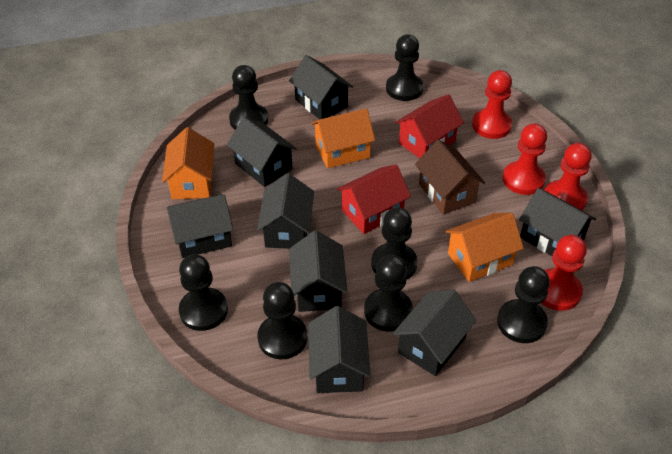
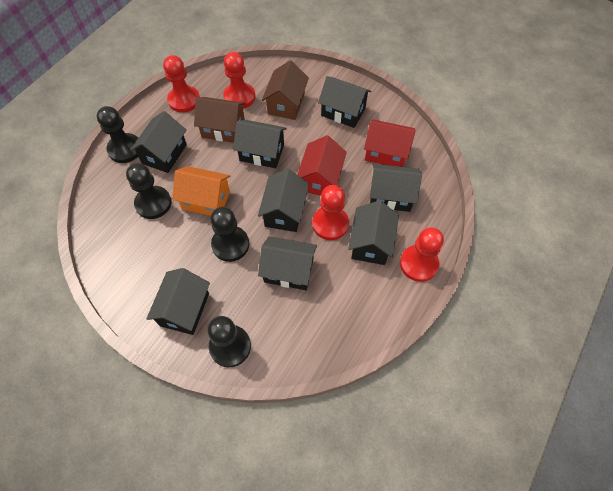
black pawn: [179,254,228,331] [229,65,268,130] [258,282,307,359] [364,255,413,331] [371,207,418,280] [386,34,423,101] [497,266,550,343] = 7 -> [97,106,138,163] [126,163,172,219] [208,316,251,367] [210,207,249,262] = 4
brown house: [415,139,485,215] = 1 -> [194,97,246,143] [262,60,309,120] = 2
orange house: [162,127,214,199] [311,108,375,168] [445,213,524,282] = 3 -> [172,166,230,216] = 1

